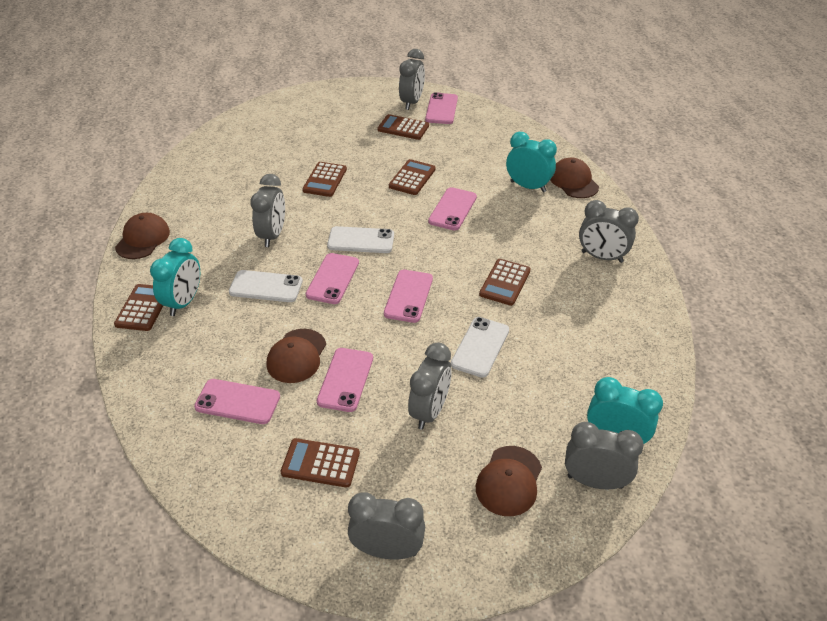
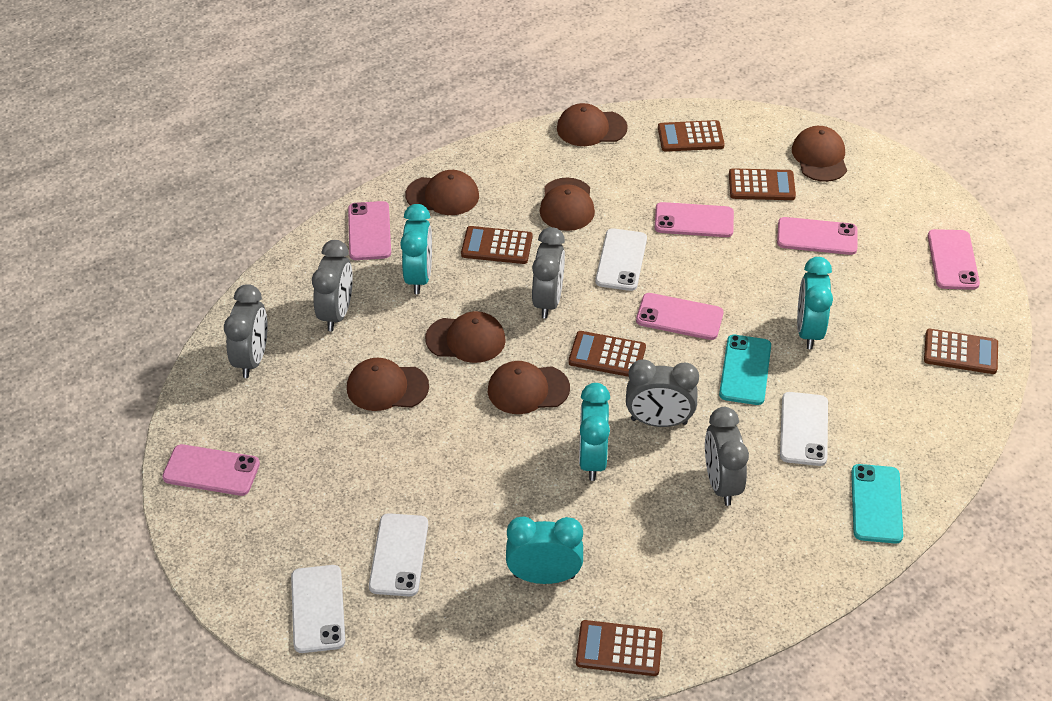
brown cap: [115,213,170,259] [267,329,326,383] [476,446,542,516] [550,158,599,198] = 4 -> [347,358,429,411] [405,170,479,215] [425,311,506,363] [488,361,570,414] [540,178,595,231] [557,103,628,146] [792,126,847,182] = 7
grey clock: [250,174,285,247] [348,492,425,560] [399,49,425,110] [408,342,452,430] [565,422,644,489] [579,200,639,263] = 6 -> [224,284,268,378] [312,240,353,331] [532,227,565,319] [626,360,699,427] [705,407,749,506] = 5
turquoise clock: [150,238,200,316] [506,132,557,192] [587,377,663,444] = 3 -> [400,204,432,294] [506,516,583,584] [579,383,610,481] [797,257,833,349] = 4
turquoise phone: none = 0 -> [719,335,771,405] [851,464,903,543] = 2
white phone: [229,270,303,302] [327,226,394,253] [451,317,509,378] = 3 -> [291,565,345,653] [369,513,428,596] [595,228,647,291] [780,392,828,466] = 4

